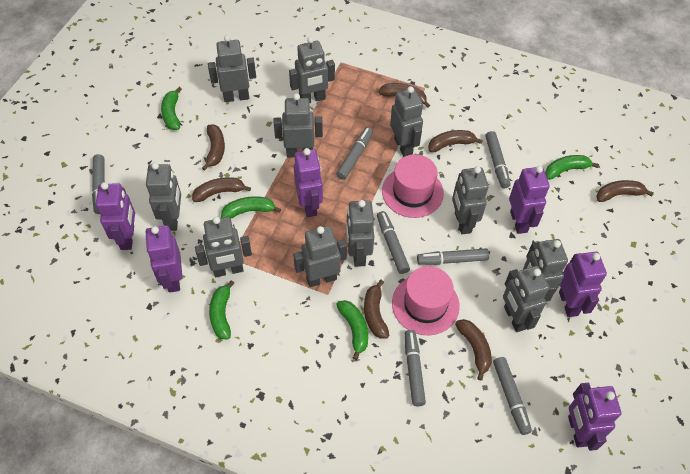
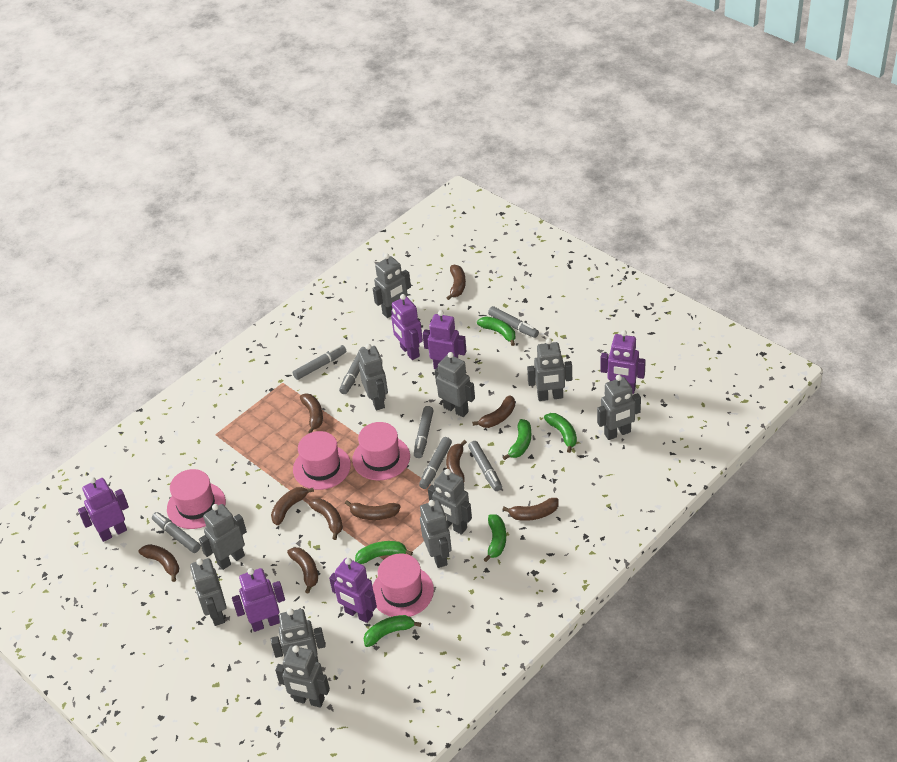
brown banana: [192,177,251,202] [202,125,225,171] [364,280,389,338] [378,83,430,108] [428,130,483,152] [455,319,492,381] [596,180,654,202] = 7 -> [138,544,179,582] [271,487,314,525] [287,547,318,594] [300,393,323,433] [308,498,343,540] [345,501,401,520] [446,440,467,481] [447,265,466,300] [472,395,515,428] [503,498,559,521] = 10
green banana: [161,87,182,130] [209,280,234,339] [221,196,281,219] [336,300,368,360] [545,155,599,180] = 5 -> [355,541,413,564] [364,615,421,647] [477,316,516,346] [483,514,506,562] [503,419,531,460] [544,413,577,453] = 6
pink hat: [382,154,444,218] [392,266,460,335] = 2 -> [167,469,226,529] [293,431,351,490] [352,422,410,480] [373,553,434,617] = 4

